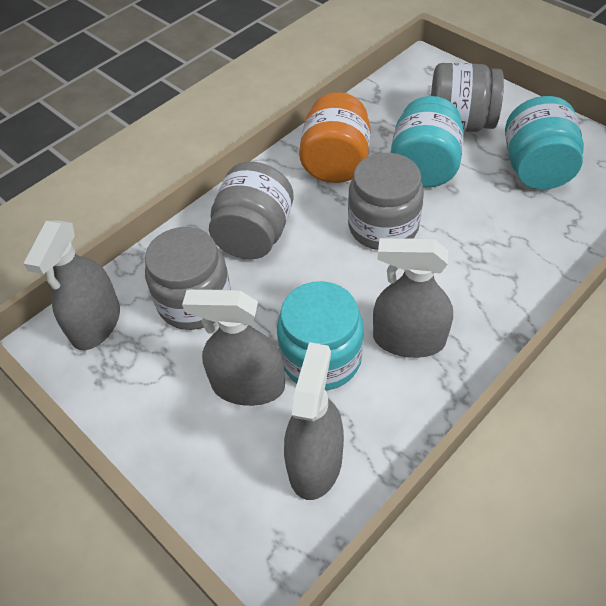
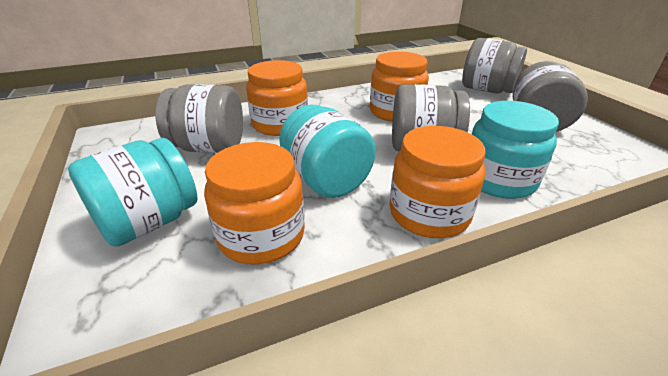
grey spray bottle: [23,220,120,350] [182,289,285,406] [284,342,344,500] [373,238,453,358] = 4 -> none = 0
orange jar: [299,92,371,183] = 1 -> [204,142,305,265] [246,60,308,136] [370,51,429,122] [389,126,486,238] = 4

